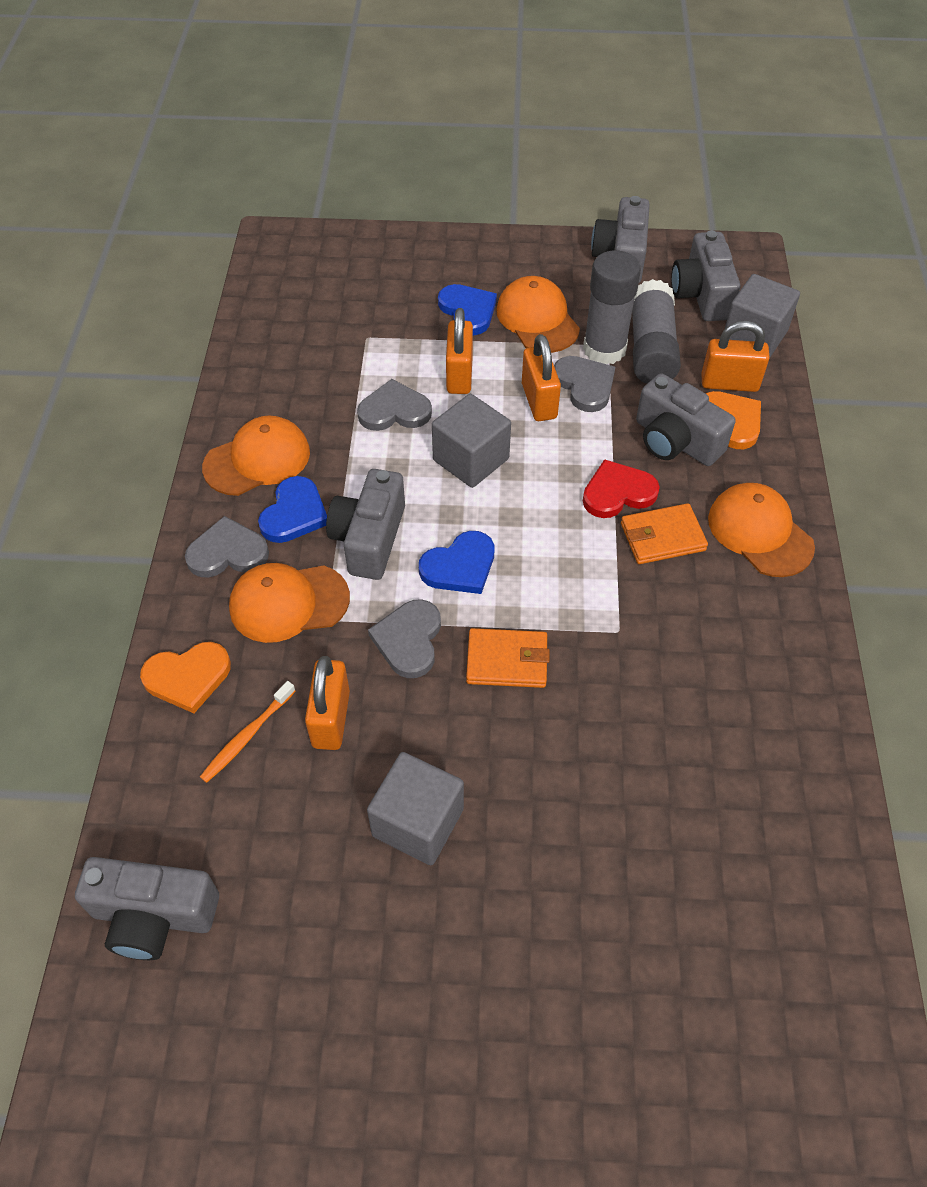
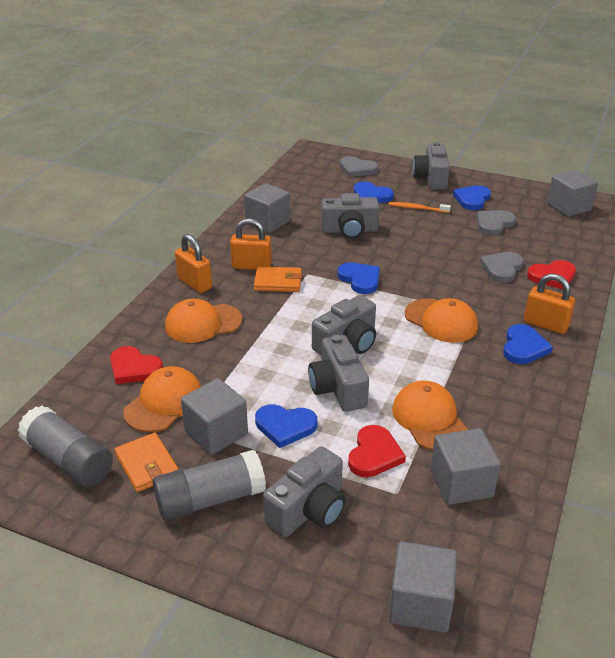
blue heart: [258,476,327,543] [419,531,494,594] [438,284,497,335] = 3 -> [255,404,317,448] [338,262,380,294] [353,182,394,203] [453,185,491,210] [503,324,553,364] = 5
grey cube: [367,752,464,865] [432,394,511,488] [725,274,800,357] = 3 -> [181,378,248,455] [244,183,291,233] [389,541,457,633] [431,428,501,505] [547,170,598,217] = 5
grey heart: [185,516,269,578] [357,379,432,431] [368,599,441,678] [554,356,615,412] = 4 -> [340,156,378,177] [476,210,516,235] [480,252,524,283] = 3
orange heart: [140,642,231,713] [705,391,761,449] = 2 -> none = 0
orange padlock: [305,656,350,750] [446,308,473,394] [522,334,561,421] [701,321,770,392] = 4 -> [175,234,212,293] [230,218,272,270] [524,274,575,334] = 3
red heart: [583,459,660,518] = 1 -> [110,346,163,384] [348,425,406,477] [527,260,576,289] = 3

